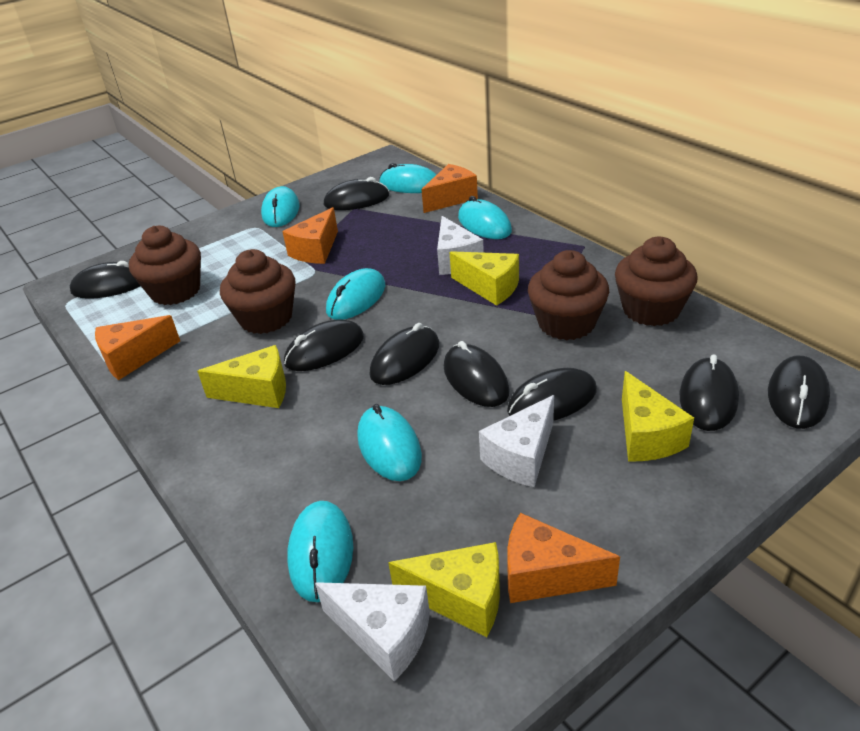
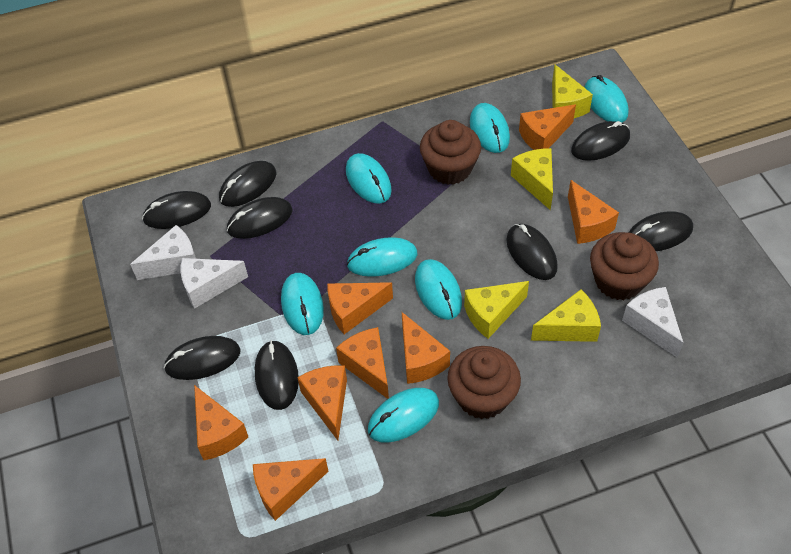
brown cupcake: [129,226,201,305] [220,249,295,334] [528,250,609,340] [615,237,698,326] = 4 -> [420,120,481,185] [447,346,521,419] [590,232,659,300] = 3
orange cheese: [95,315,180,380] [282,207,338,264] [421,164,478,213] [507,513,620,603] = 4 -> [194,385,248,460] [253,458,329,521] [297,365,347,440] [327,282,393,334] [336,327,389,399] [402,312,450,384] [519,104,576,150] [568,180,619,244] = 8
turquoise mouse: [261,186,300,227] [287,501,353,602] [326,268,385,320] [358,404,422,481] [380,163,436,193] [458,196,512,239] = 6 -> [281,273,324,335] [346,153,392,204] [347,237,417,277] [368,388,439,443] [415,259,462,320] [470,103,510,153] [584,75,629,123] = 7

